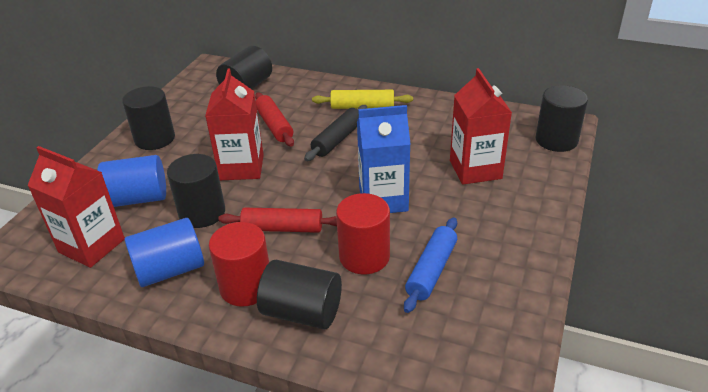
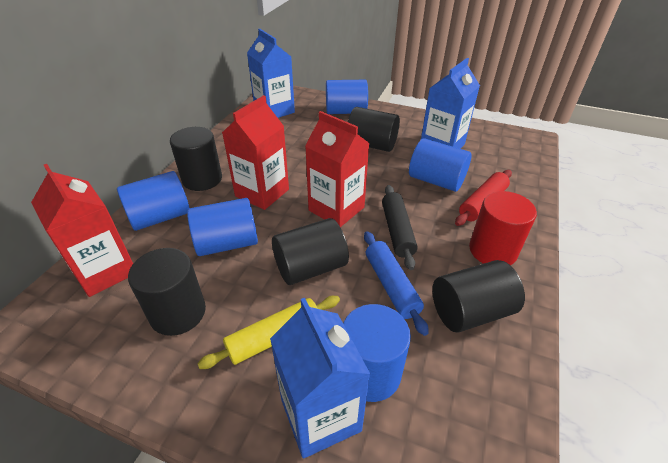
blue carton: [357,105,410,213] = 1 -> [247,29,295,118] [270,298,370,459] [421,58,480,149] = 3
blue cylinder: [97,155,166,207] [125,218,204,287] = 2 -> [117,171,190,231] [187,198,258,256] [326,80,368,114] [343,304,411,402] [409,138,472,192] = 5
red cylinder: [209,222,269,307] [336,193,390,274] = 2 -> [469,191,537,265] = 1
red rolling pin: [218,208,337,233] [255,93,294,147] = 2 -> [455,170,512,226] = 1

